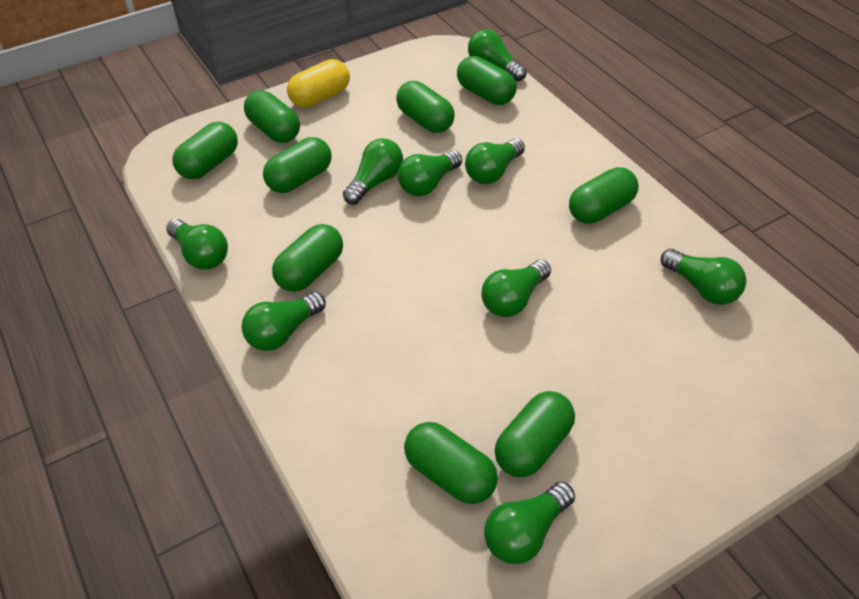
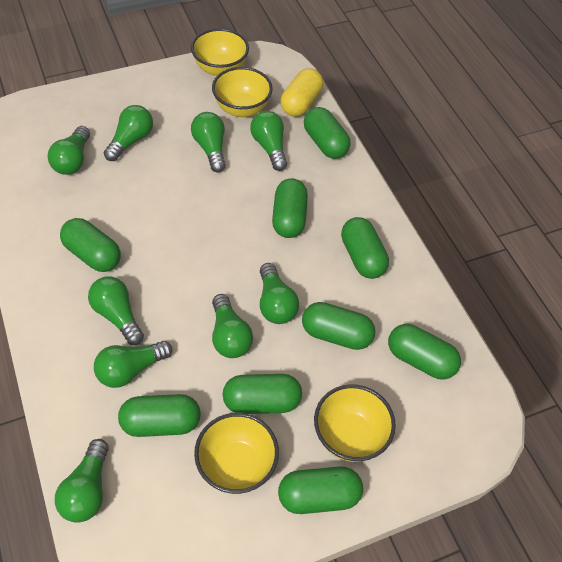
yellow bowl: none = 0 -> [191,28,249,76] [194,413,279,494] [212,67,273,117] [314,384,396,462] = 4

